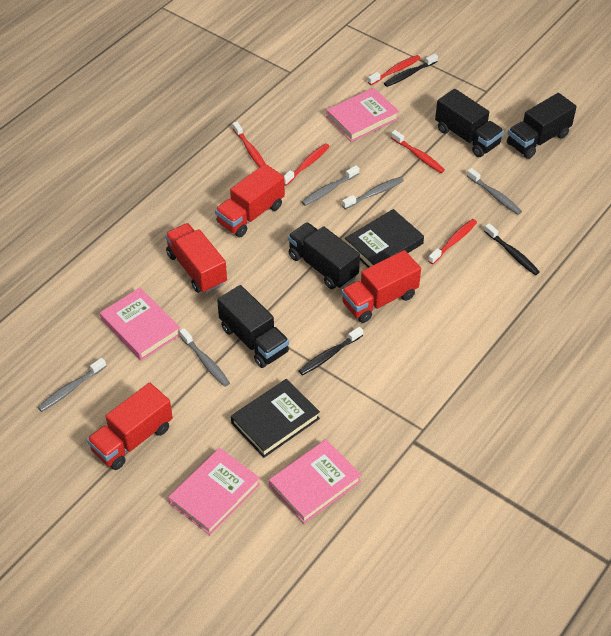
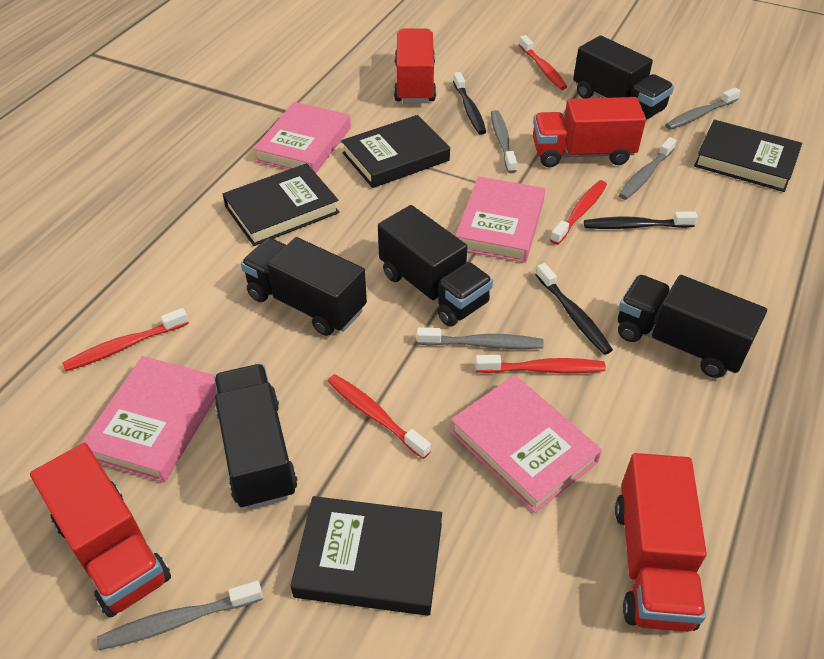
black book: [231,379,320,458] [345,209,424,268] = 2 -> [223,163,339,246] [290,496,442,616] [342,115,450,188] [694,120,802,192] = 4
black truck: [217,285,289,368] [288,222,360,289] [435,89,504,157] [507,93,577,159] = 4 -> [214,364,298,509] [241,237,367,336] [378,205,493,327] [573,35,674,120] [618,275,767,378] = 5

